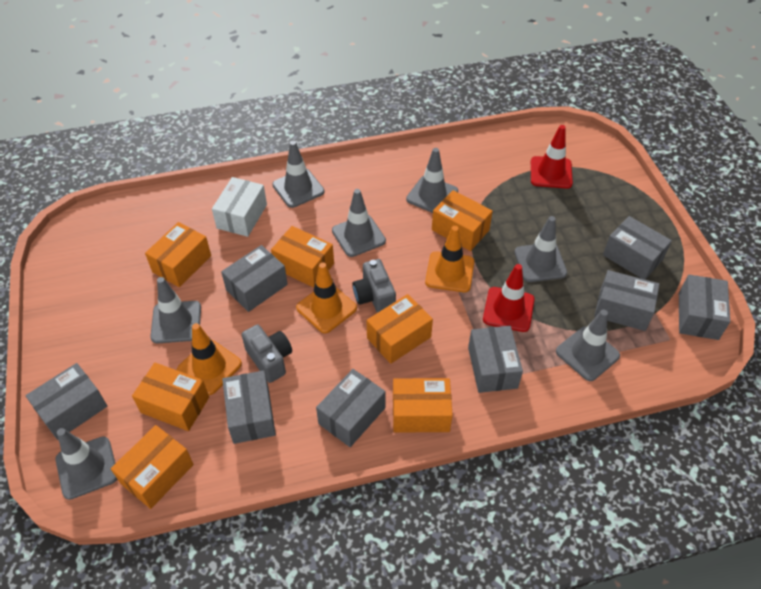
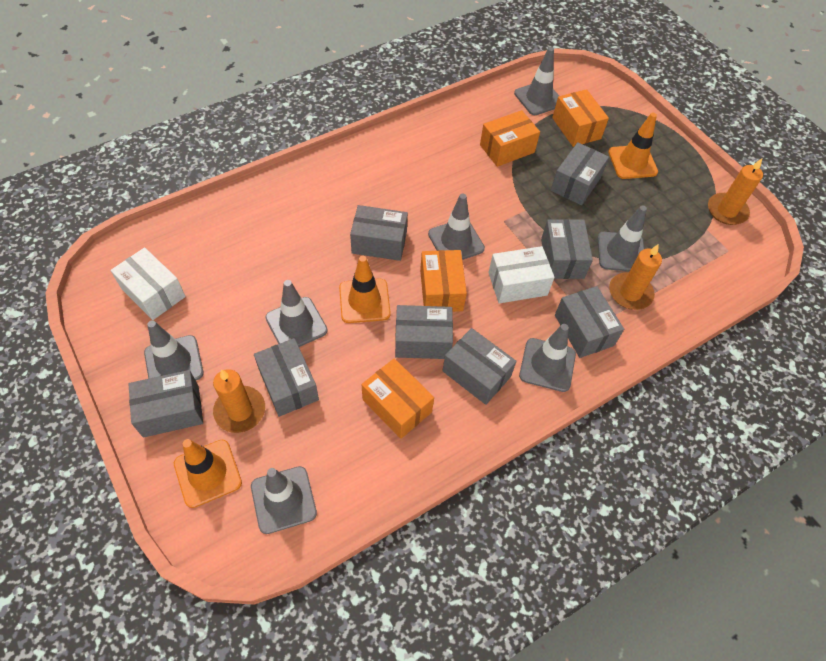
grey camera: [242,325,292,383] [352,259,396,313] = 2 -> none = 0
orange box: [111,425,194,509] [132,363,209,431] [145,222,211,287] [271,226,334,288] [366,294,433,364] [393,378,453,433] [432,190,493,251] = 7 -> [361,358,434,439] [420,250,467,312] [480,110,540,167] [552,89,609,147] = 4
orange candle: none = 0 -> [213,369,265,433] [609,244,662,310] [708,158,763,225] = 3
red traffic cone: [483,264,535,332] [531,125,573,189] = 2 -> none = 0
white box: [212,177,267,237] = 1 -> [110,247,186,320] [488,246,555,303] = 2

